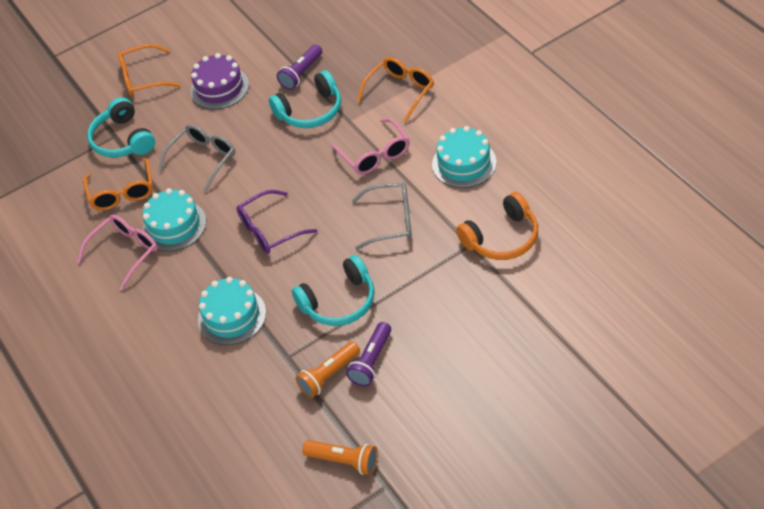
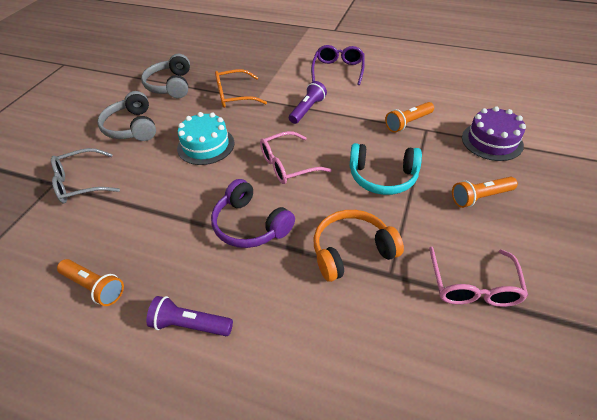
grey glasses: [158,124,235,192] [352,182,412,250] = 2 -> [51,148,120,203] = 1
grey headphones: none = 0 -> [97,91,156,141] [141,54,190,98] = 2
orange flashlight: [295,341,360,398] [302,440,378,475] = 2 -> [57,259,124,306] [385,102,434,133] [452,177,518,208] = 3
orange glasses: [83,158,153,210] [118,44,180,96] [357,57,434,123] = 3 -> [215,69,267,108] = 1
purple headphones: none = 0 -> [211,179,295,248] = 1
turquoise cake: [142,188,206,251] [198,277,266,345] [432,126,496,188] = 3 -> [177,112,235,165] = 1
turquoise headphones: [87,97,155,157] [269,70,341,128] [292,255,375,326] = 3 -> [350,143,422,195] = 1

